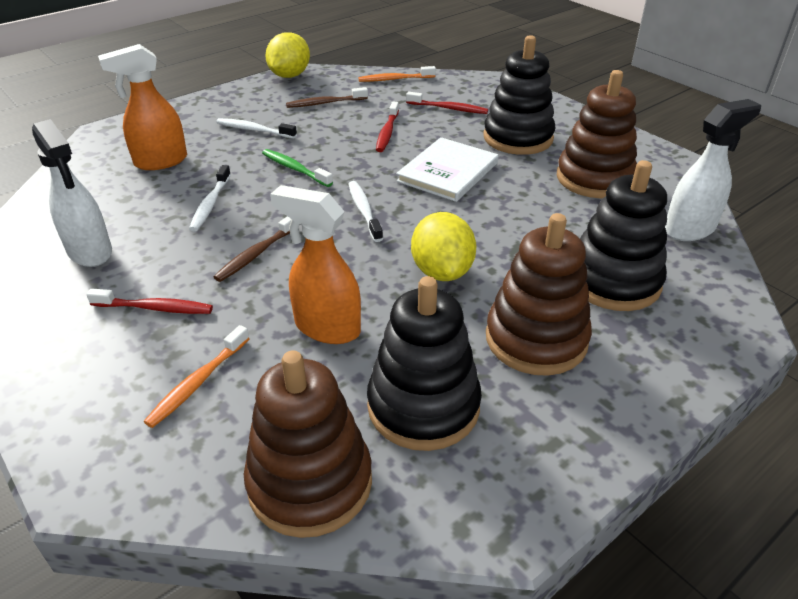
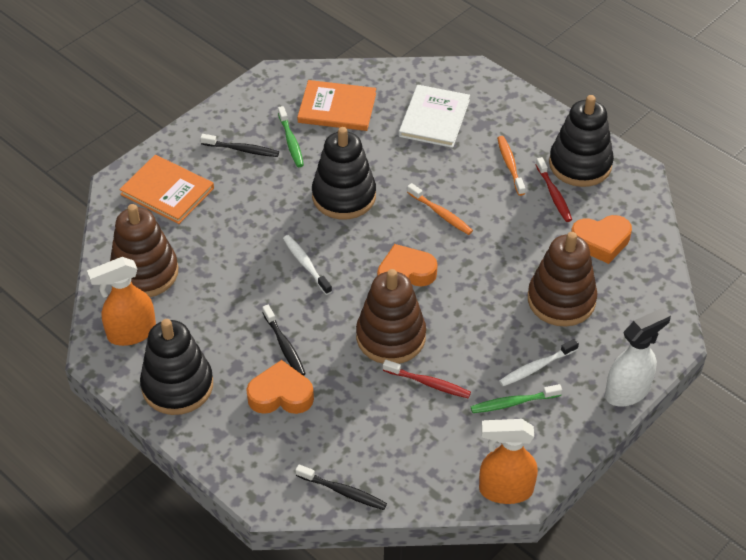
black toothbrush: none = 0 -> [200,134,279,157] [262,305,306,376] [296,464,387,510] = 3
brown toothbrush: [214,216,292,282] [286,87,368,108] = 2 -> none = 0
green toothbrush: [262,149,333,187] = 1 -> [278,106,304,167] [471,384,562,413] = 2
orange book: none = 0 -> [119,155,214,224] [297,80,376,131] = 2
orange heart: none = 0 -> [246,360,314,414] [377,244,438,287] [571,215,632,264] = 3
red toothbrush: [86,288,213,314] [376,102,399,152] [406,92,488,114] = 3 -> [383,360,471,399] [536,157,572,222] = 2
white spray bottle: [32,119,112,267] [665,99,761,241] = 2 -> [605,308,671,406] = 1
white toothbrush: [189,165,231,232] [216,118,297,138] [349,181,383,242] = 3 -> [283,235,332,295] [499,339,579,386] = 2
yellow lemon: [265,32,310,78] [411,212,476,281] = 2 -> none = 0

